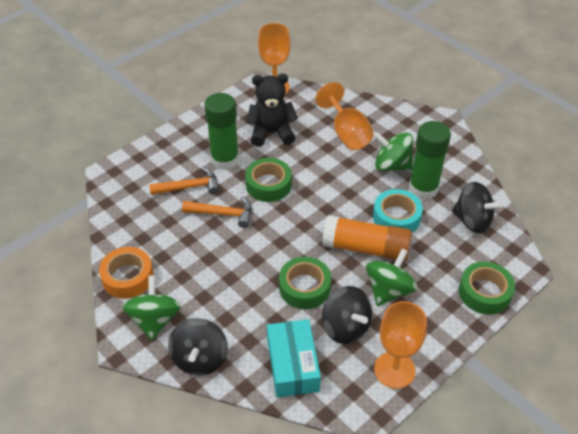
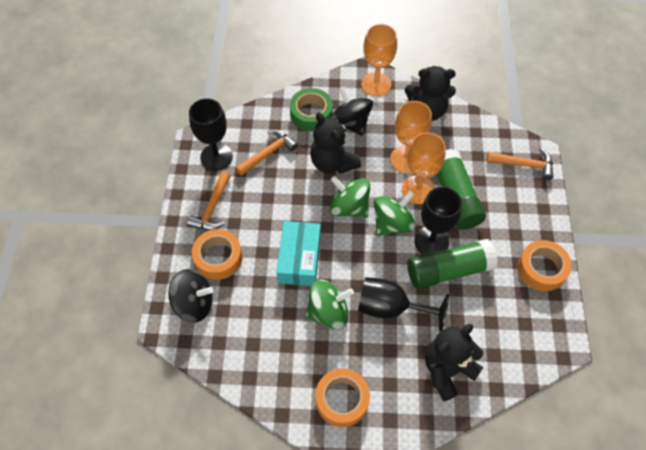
black goblet: none = 0 -> [189,98,233,171] [358,277,449,331] [414,187,462,254] = 3
black spinning top: [168,318,228,376] [322,286,372,344] [452,182,503,233] = 3 -> [168,269,213,323] [330,87,373,136] = 2
black teddy bear: [246,73,298,147] = 1 -> [310,112,361,174] [405,66,456,121] [425,324,484,401] = 3
green tape: [245,158,292,202] [279,257,331,309] [459,262,515,315] = 3 -> [290,88,333,131] = 1
orange glue stick: [322,215,412,262] = 1 -> none = 0
orange hammer: [149,167,219,195] [182,196,252,228] = 2 -> [187,171,231,230] [235,130,298,176] [487,148,553,180] = 3
orange tape: [99,247,154,299] = 1 -> [192,229,242,280] [315,368,370,427] [518,240,572,292] = 3
turquoise tape: [373,189,423,233] = 1 -> none = 0

